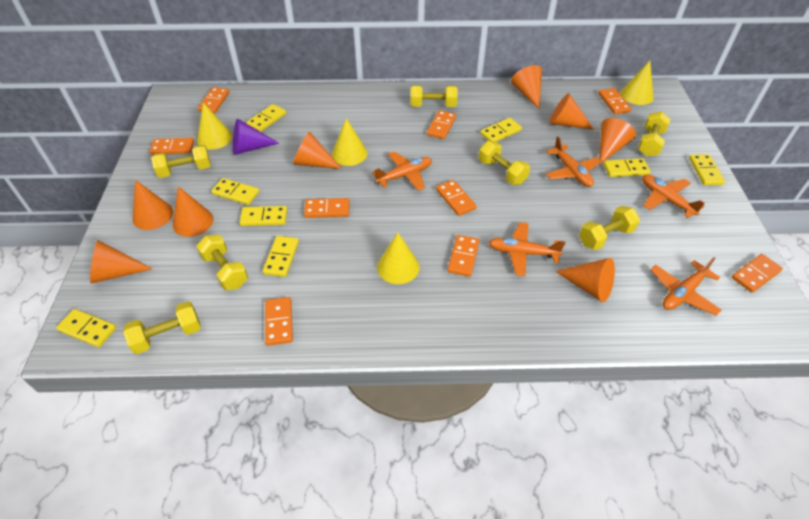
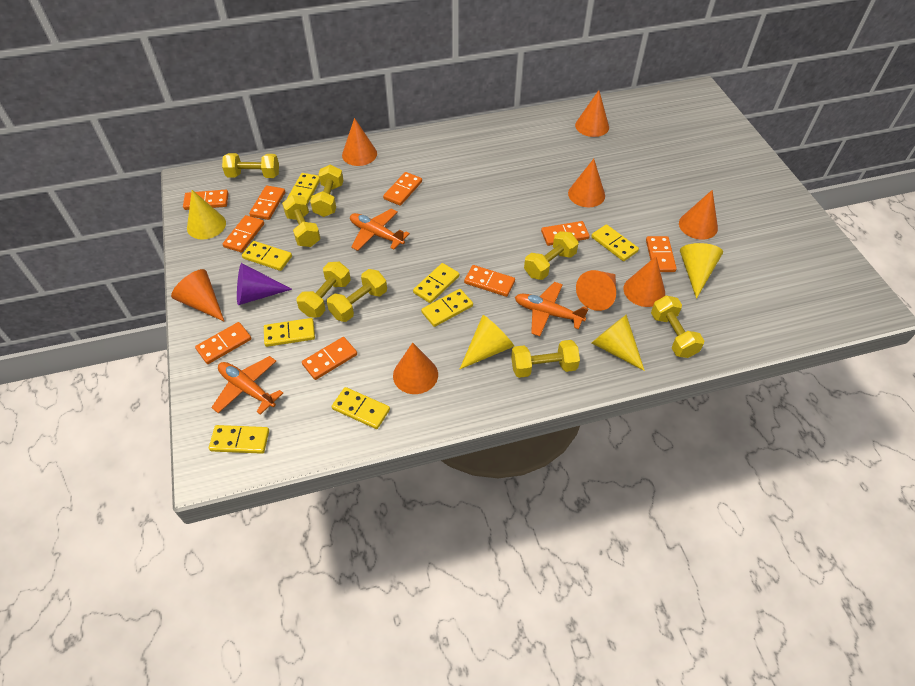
orange plane: [372,151,432,191] [488,222,566,276] [546,136,602,187] [642,174,705,218] [650,257,722,316] = 5 -> [211,356,283,415] [350,208,410,251] [515,282,588,336] = 3
yellow dumbbell: [123,301,201,354] [151,145,211,178] [196,235,248,290] [411,85,458,107] [478,141,530,185] [579,206,640,250] [638,111,671,157] = 7 -> [222,153,279,178] [282,195,321,247] [297,262,351,317] [310,165,344,217] [327,269,387,322] [511,340,580,378] [524,231,579,280] [651,295,704,358] = 8

